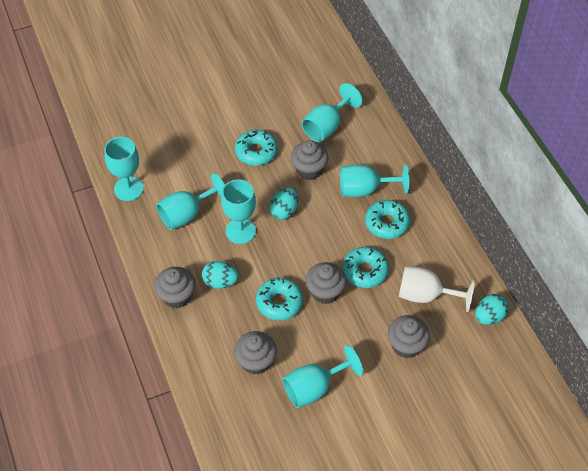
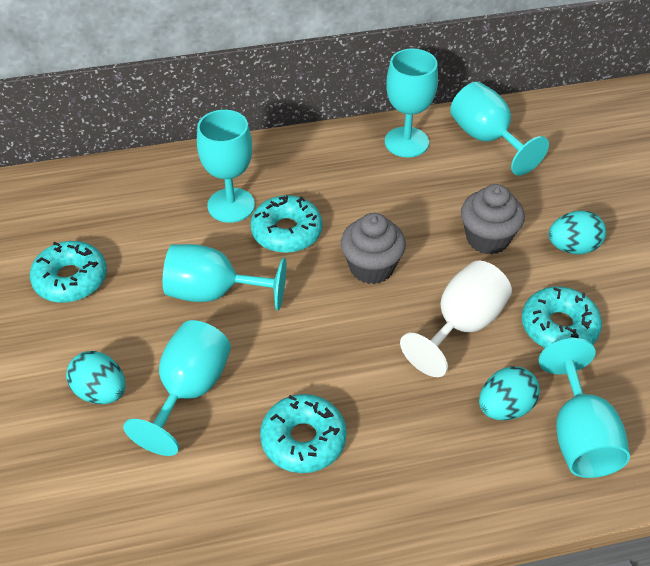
grey cupcake: [154,267,195,309] [234,331,277,375] [291,140,328,180] [306,262,346,304] [388,315,430,358] = 5 -> [341,213,406,284] [461,184,525,255] = 2

